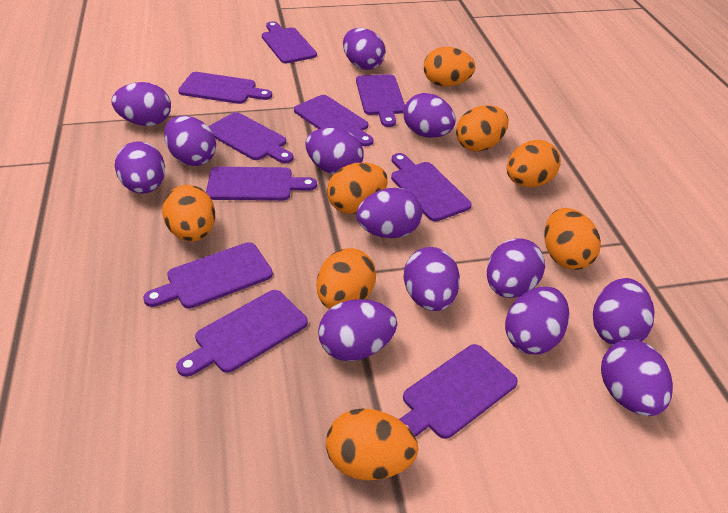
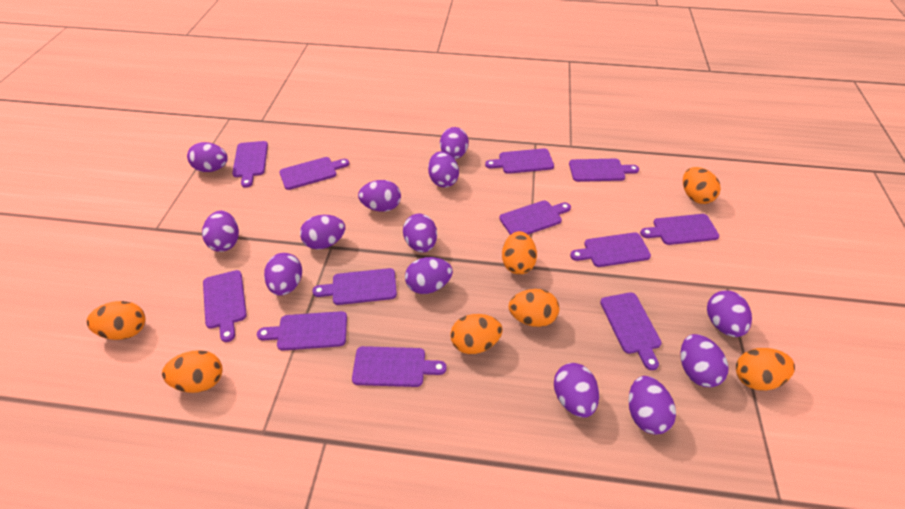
orange egg: [162,185,215,242] [317,248,376,309] [326,408,418,481] [327,162,388,214] [424,47,475,87] [456,105,509,152] [507,140,561,187] [544,208,601,270] = 8 -> [86,301,145,340] [162,350,222,393] [450,314,503,354] [502,231,537,275] [509,289,559,327] [683,167,721,204] [736,348,795,391] = 7
purple cutting board: [143,242,273,309] [176,290,308,377] [178,72,272,104] [206,167,317,201] [208,112,293,163] [262,21,317,63] [294,95,373,146] [356,74,405,127] [391,153,472,221] [399,344,518,439] = 10 -> [203,270,247,342] [232,141,268,188] [257,311,347,351] [279,157,349,190] [312,268,397,305] [352,346,447,387] [485,148,554,174] [499,200,571,235] [569,159,639,182] [570,232,651,267] [600,292,662,370] [640,214,719,245] = 12

